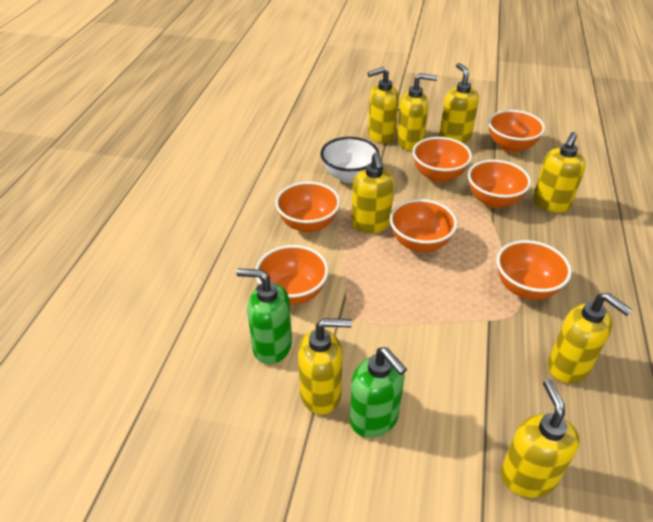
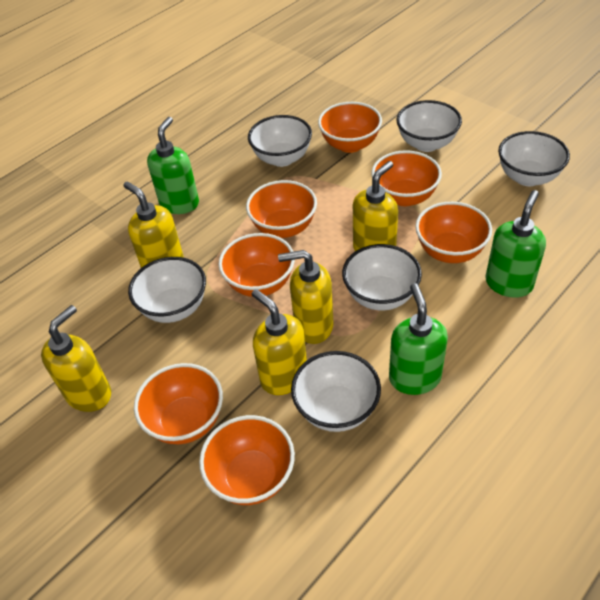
green soap dispenser: [236,269,292,364] [350,347,407,438] = 2 -> [147,117,199,214] [389,283,448,395] [485,190,546,298] = 3
white bowl: [320,137,380,183] = 1 -> [128,257,206,323] [248,115,312,167] [291,351,381,432] [342,244,422,310] [396,100,462,152] [498,131,570,186] = 6
yellow soap dispenser: [298,318,352,415] [351,152,394,233] [367,67,399,143] [397,73,437,151] [439,63,479,143] [500,379,579,498] [533,132,586,212] [548,293,632,383] = 8 -> [41,305,111,412] [123,181,184,268] [252,289,307,395] [278,250,333,344] [353,161,398,251] = 5

